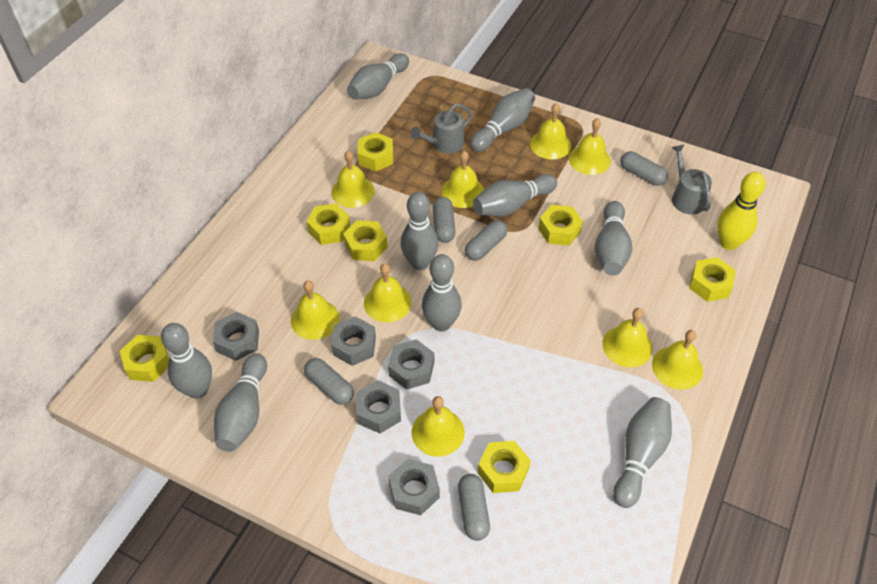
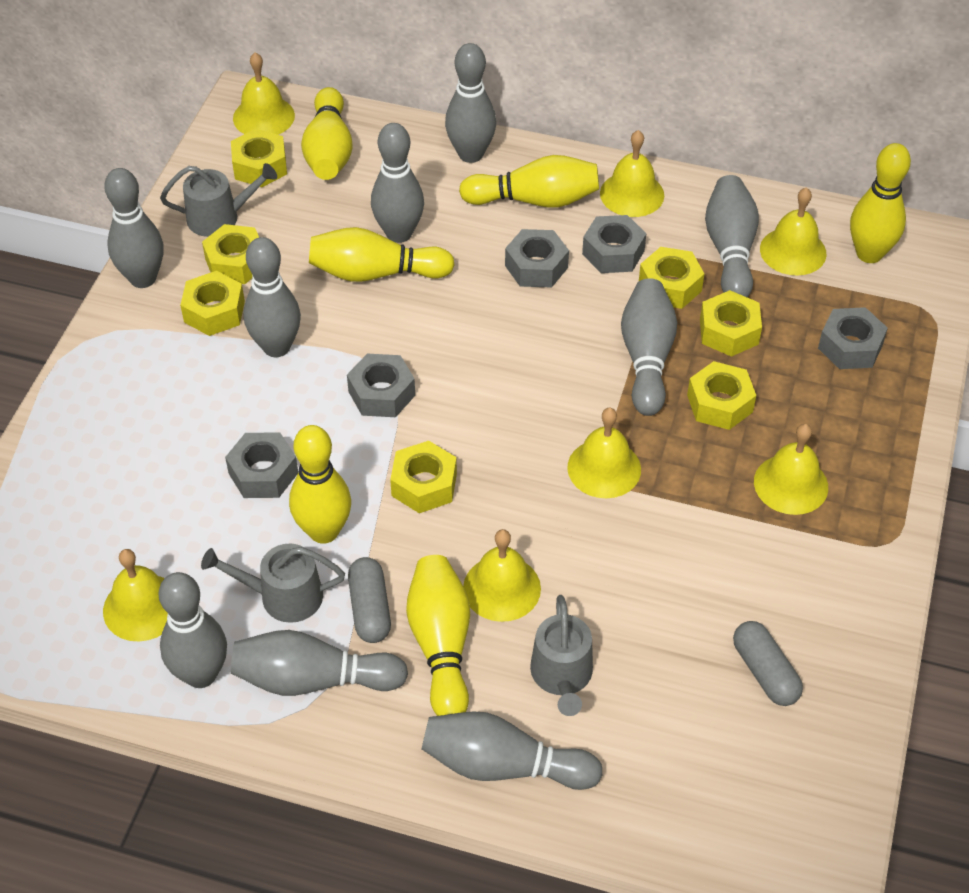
grey capsule: [304,358,354,405] [433,197,455,243] [458,474,490,541] [465,220,508,261] [620,151,668,186] = 5 -> [348,557,391,643] [733,621,803,706] = 2
grey watering can: [410,103,472,153] [672,145,712,214] = 2 -> [160,163,277,237] [201,544,345,623] [530,595,593,716] = 3
yellow bell: [291,281,339,340] [331,150,375,208] [364,263,412,322] [412,396,465,457] [441,151,484,208] [530,103,571,159] [569,118,611,175] [602,308,652,367] [652,330,703,389] = 9 -> [103,549,168,641] [233,52,295,135] [463,529,541,622] [567,408,641,498] [600,130,664,217] [754,424,828,515] [760,187,826,276] = 7
yellow bowling pin: [717,172,766,250] = 1 -> [289,425,351,544] [301,87,353,180] [309,227,455,282] [406,555,470,716] [459,155,599,208] [850,143,911,263] = 6

